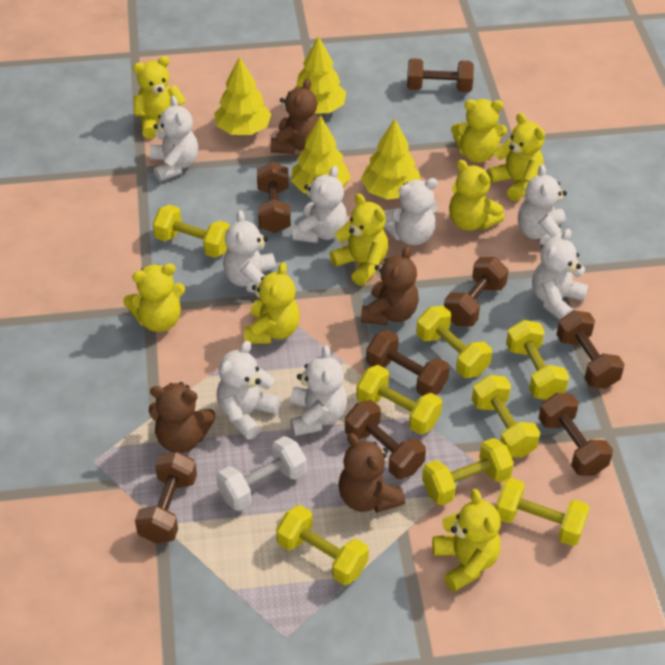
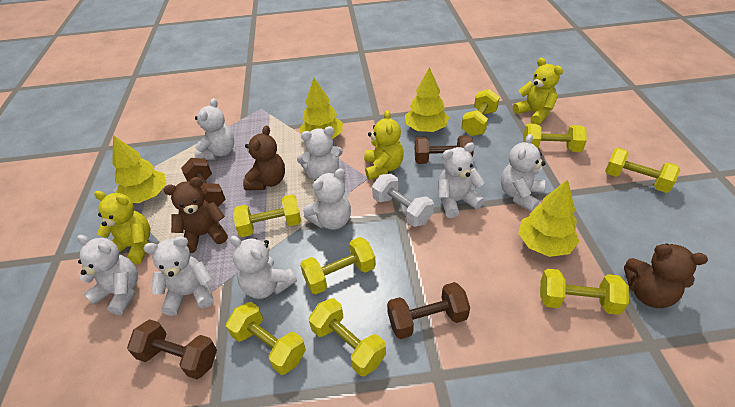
brown dumbbell: [135,451,197,544] [257,162,291,233] [345,400,426,479] [366,330,450,396] [407,58,474,92] [444,257,509,326] [538,393,613,476] [556,310,625,389] = 8 -> [127,319,217,379] [181,158,226,207] [387,282,470,339] [415,135,474,164] = 4
brown teddy bear: [149,382,216,453] [271,78,318,154] [338,433,405,513] [361,246,419,325] = 4 -> [163,177,228,253] [243,125,285,190] [624,244,708,308] = 3
yellow teddy bear: [123,263,185,332] [133,56,186,139] [244,262,300,344] [330,193,388,286] [432,489,501,592] [449,160,504,231] [451,99,507,163] [487,113,545,201] = 8 -> [94,191,151,264] [364,110,404,180] [513,58,563,125] = 3

